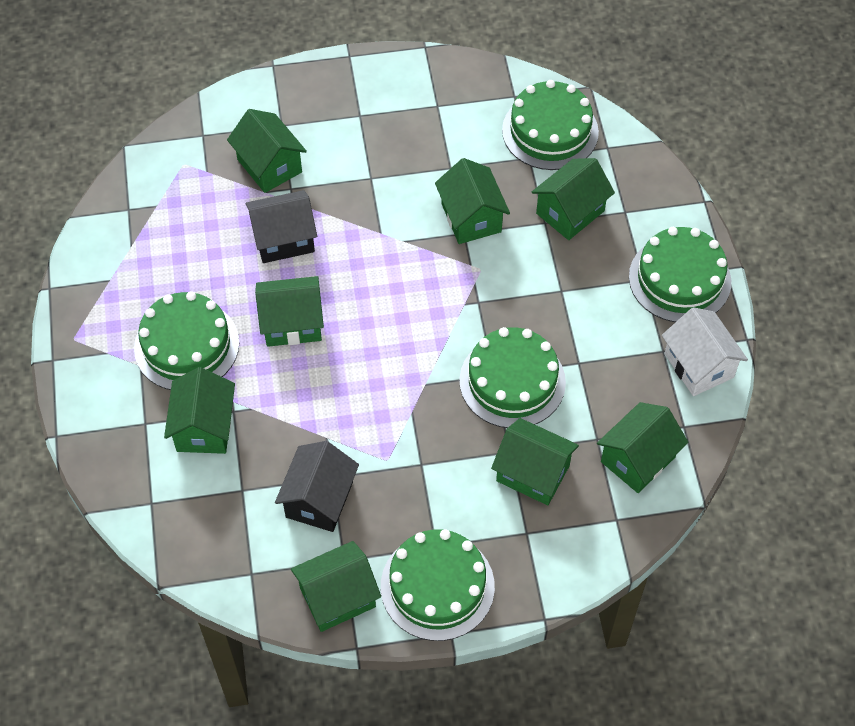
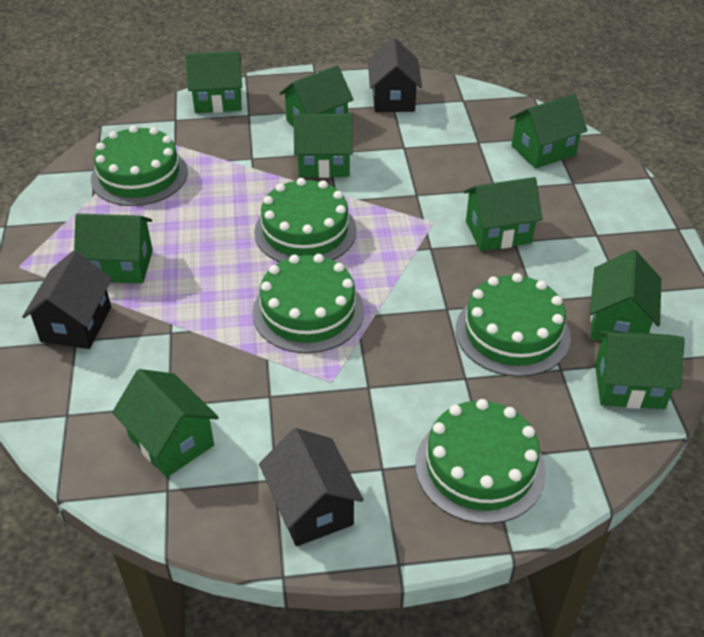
black house: [246,190,317,263] [275,441,359,532] = 2 -> [22,251,112,349] [259,428,364,546] [368,38,422,112] = 3
green house: [164,367,235,454] [227,109,307,193] [255,276,324,347] [291,541,381,632] [435,158,510,244] [491,418,579,505] [532,158,615,240] [597,402,688,493] = 8 -> [74,214,153,283] [112,369,219,478] [185,51,242,113] [279,65,354,127] [294,114,353,178] [464,177,543,251] [510,94,588,169] [590,250,661,341] [595,331,685,409] = 9
white house: [662,307,748,396] = 1 -> none = 0

